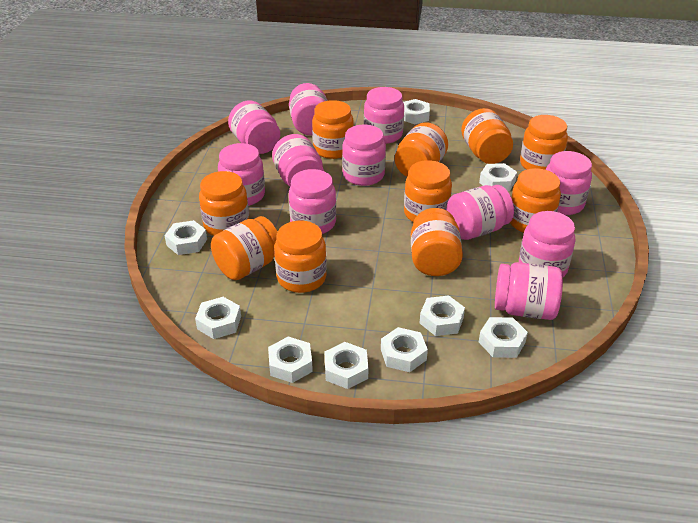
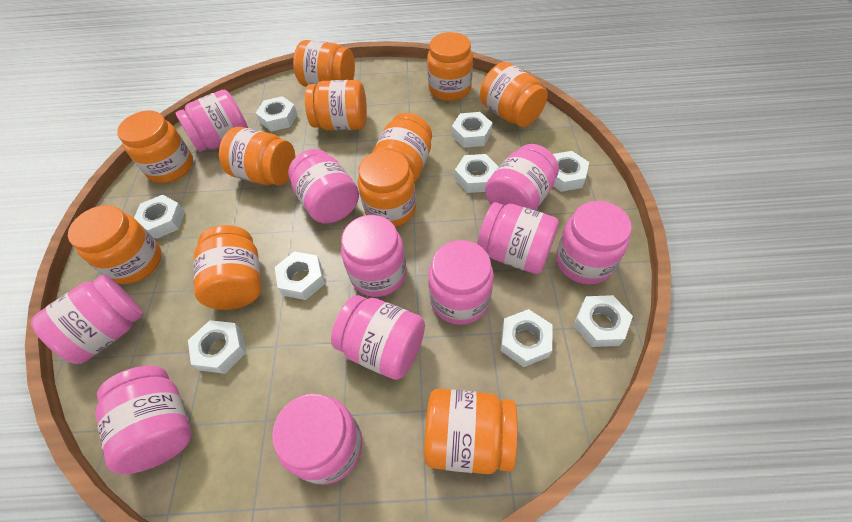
orange jar: [199,171,249,236] [211,216,278,280] [274,221,327,293] [312,100,354,159] [395,122,448,177] [404,160,452,222] [411,208,463,276] [461,108,513,164] [510,168,561,233] [520,115,568,170] = 10 -> [68,205,162,284] [117,111,193,183] [194,225,262,310] [219,127,295,185] [293,40,355,87] [305,80,367,130] [358,150,416,227] [372,113,432,183] [424,389,518,474] [427,32,473,101] [480,62,548,127] = 11

